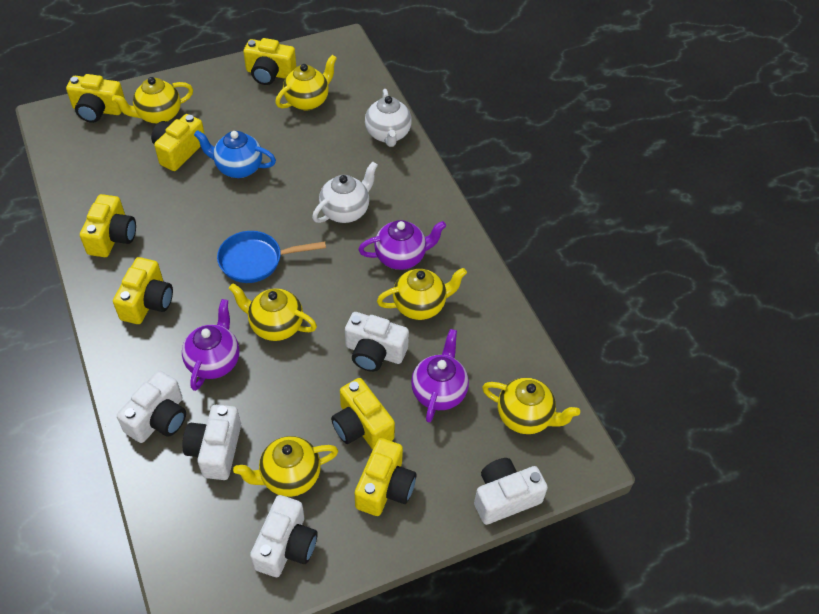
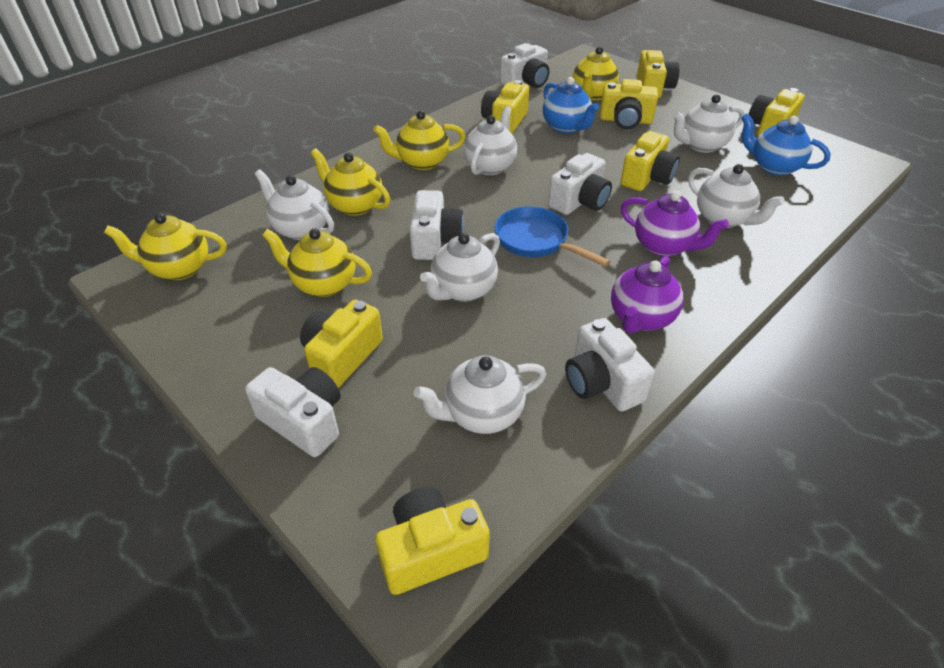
blue teapot: [194,130,276,178] = 1 -> [543,77,599,134] [741,113,831,176] = 2
purple teapot: [182,299,239,391] [358,220,446,270] [411,329,469,423] = 3 -> [611,256,684,334] [621,191,729,257] = 2
white teapot: [312,162,378,223] [365,89,412,147] = 2 -> [254,169,334,240] [414,355,546,434] [420,233,500,302] [463,106,517,175] [673,94,745,153] [688,164,785,228] = 6
yellow teapot: [112,77,193,124] [229,283,317,341] [233,436,338,497] [275,55,337,111] [377,268,467,320] [482,378,580,434] = 6 -> [104,213,227,280] [262,228,372,297] [311,148,390,216] [373,111,465,170] [572,47,619,100] = 5

